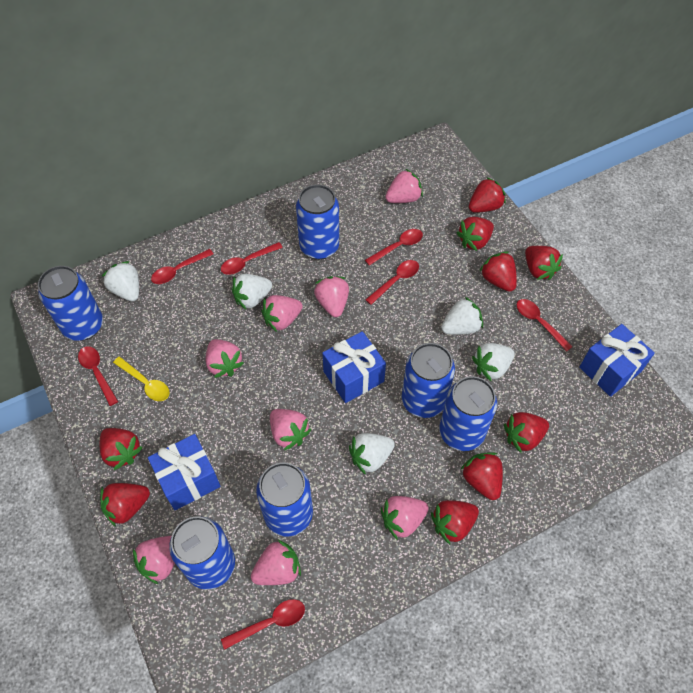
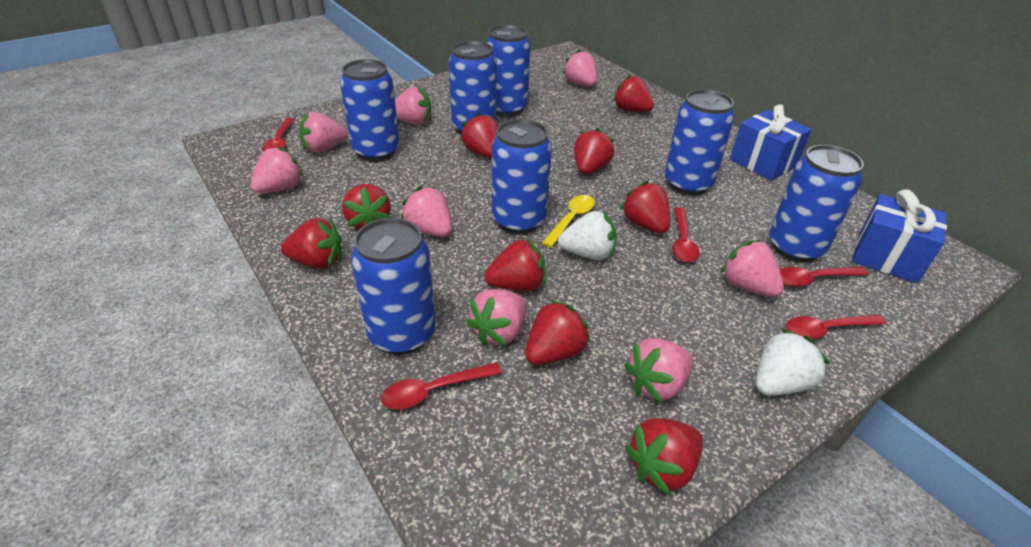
blue can: [38,266,103,341] [169,516,235,590] [256,463,313,536] [296,184,339,260] [402,343,455,418] [439,376,497,451] = 6 -> [340,59,400,161] [351,218,436,355] [449,41,497,134] [486,25,531,116] [492,119,552,234] [665,89,734,195] [769,145,864,262] = 7
blue gift: [148,434,220,510] [322,331,386,403] [579,324,655,397] = 3 -> [730,104,812,181] [852,189,947,283] = 2
red spoon: [78,346,118,406] [151,249,213,284] [221,242,283,275] [221,599,305,650] [365,229,423,266] [365,260,419,305] [517,299,573,351] = 7 -> [262,118,294,152] [381,362,502,409] [672,207,700,262] [780,267,868,287] [786,315,886,340] = 5
white strawberry: [102,261,139,302] [232,274,272,309] [349,433,395,475] [441,297,483,335] [472,343,515,382] = 5 -> [558,211,617,260] [756,329,830,396] = 2

